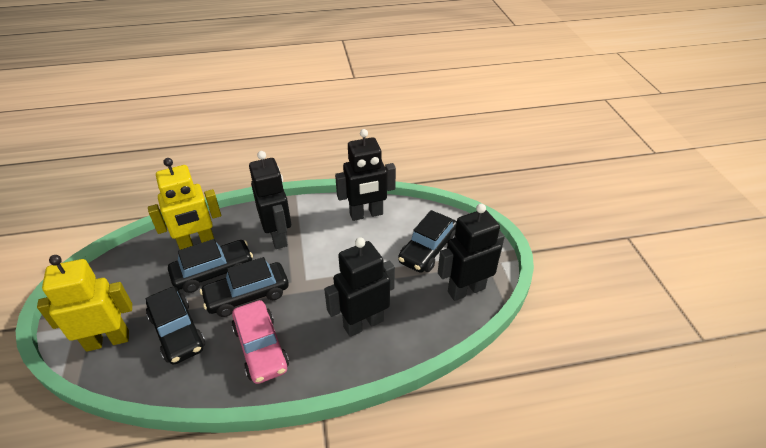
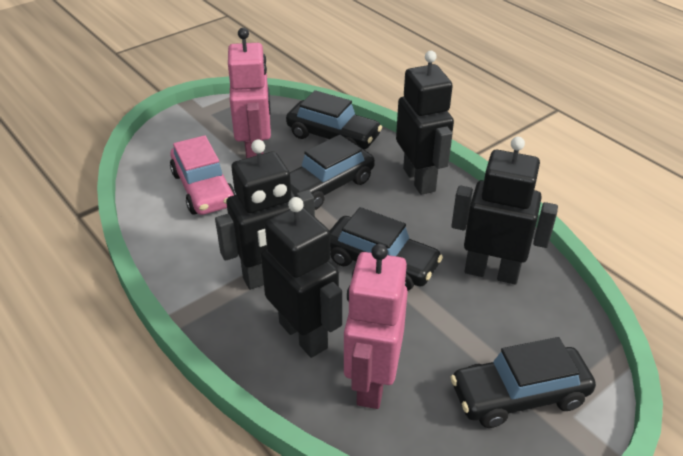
pink robot: none = 0 -> [228,28,271,158] [344,244,408,409] = 2
yellow robot: [37,255,132,352] [148,158,221,250] = 2 -> none = 0

